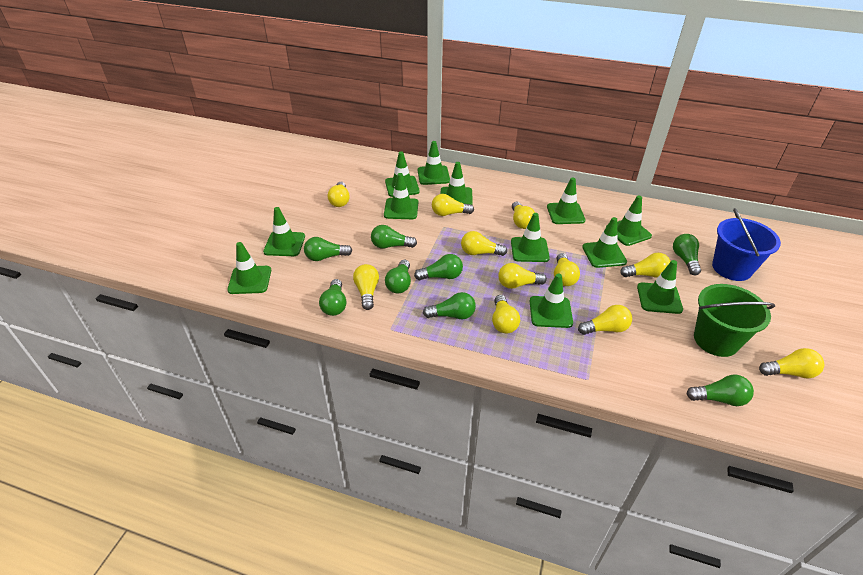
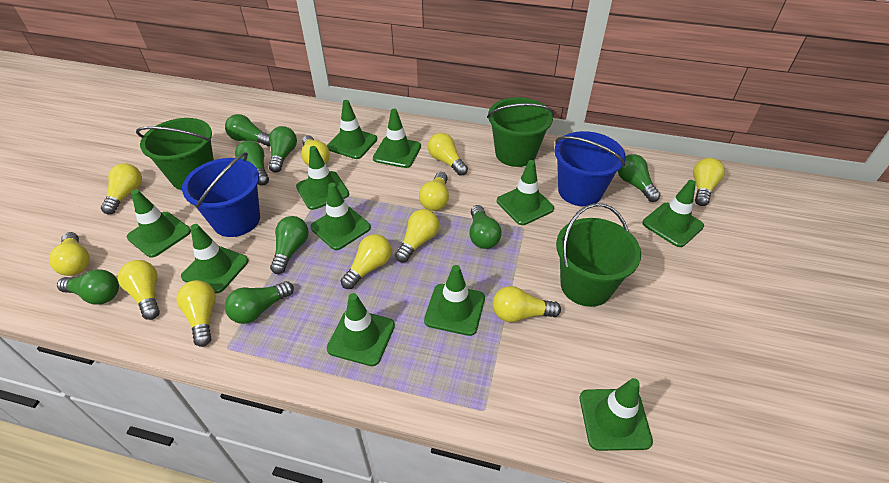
blue bucket: [712,208,781,281] = 1 -> [182,152,260,237] [554,131,626,206] = 2
green bucket: [694,284,775,357] = 1 -> [136,118,214,190] [487,97,554,167] [556,203,641,307] = 3
green traffic cone: [227,242,271,294] [263,207,305,256] [384,173,418,219] [385,151,420,197] [418,141,450,185] [441,162,473,205] [511,213,550,262] [530,274,573,328] [547,178,585,224] [582,217,627,268] [606,195,652,246] [637,260,683,314] = 12 -> [127,189,191,258] [181,224,248,294] [296,146,349,210] [310,182,371,250] [327,100,377,159] [327,293,395,366] [373,109,421,168] [424,265,485,336] [497,160,554,225] [580,378,653,451] [642,180,704,247] = 11

